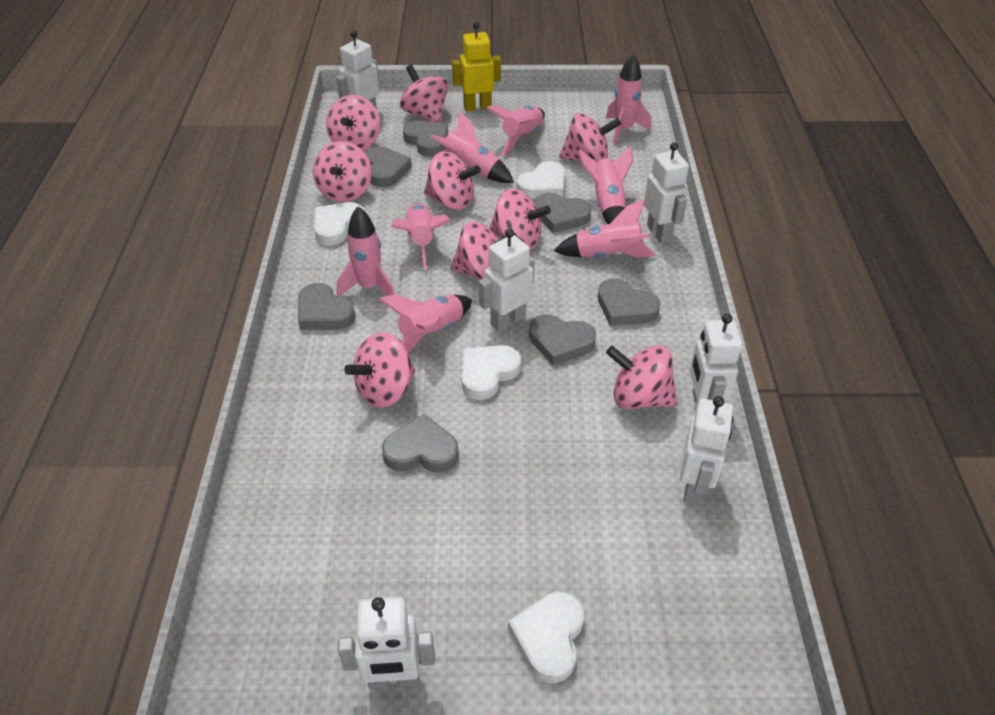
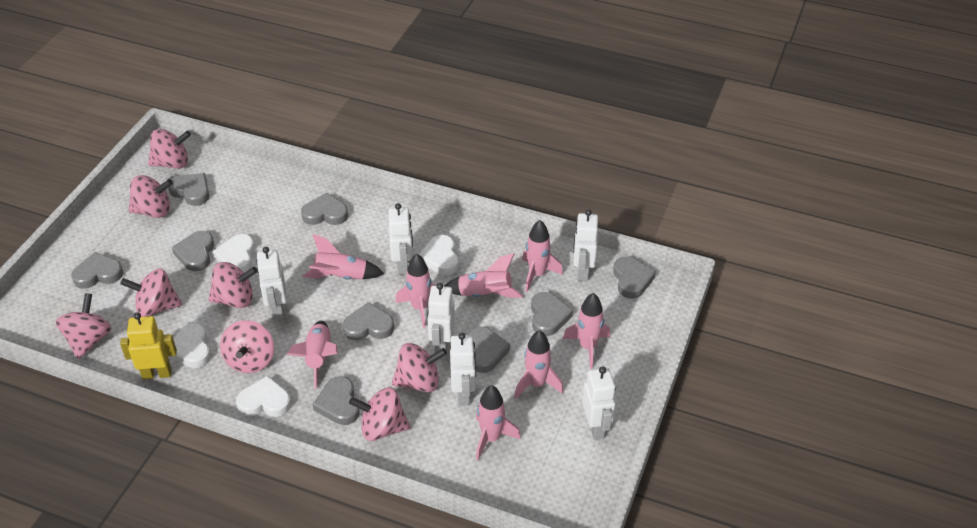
grey heart: [298,283,356,330] [365,146,412,187] [382,414,459,473] [403,121,448,157] [529,314,596,365] [534,193,592,233] [598,279,660,326] = 7 -> [71,252,123,289] [168,173,209,206] [172,231,214,271] [301,193,348,225] [313,376,360,425] [343,302,394,340] [467,327,510,373] [531,292,573,336] [613,257,656,299] = 9
pink spinning top: [313,141,372,202] [326,95,381,151] [344,332,416,408] [400,65,448,123] [424,151,481,210] [450,222,517,280] [489,189,551,250] [559,113,621,162] [606,345,678,409] = 9 -> [55,293,112,359] [120,269,182,317] [128,175,173,218] [148,129,191,169] [208,262,257,308] [220,320,274,373] [349,387,411,441] [392,343,447,392] = 8

